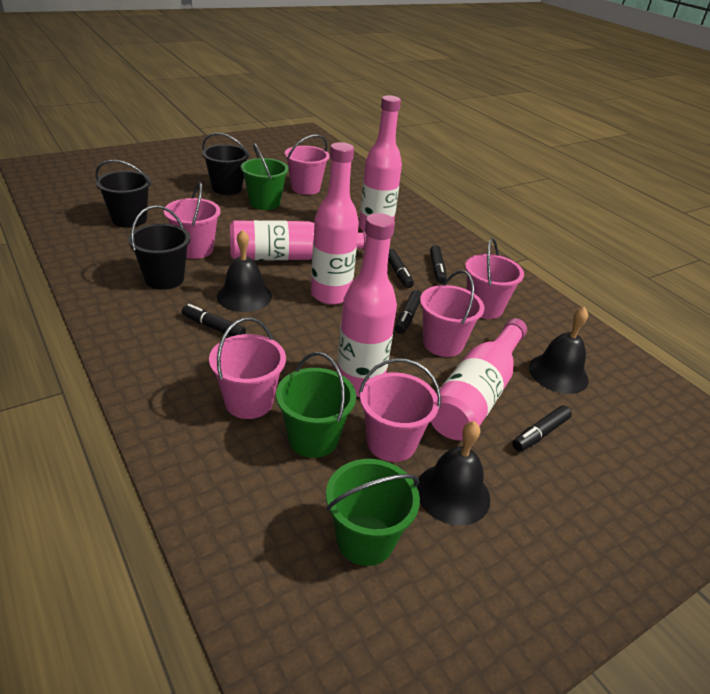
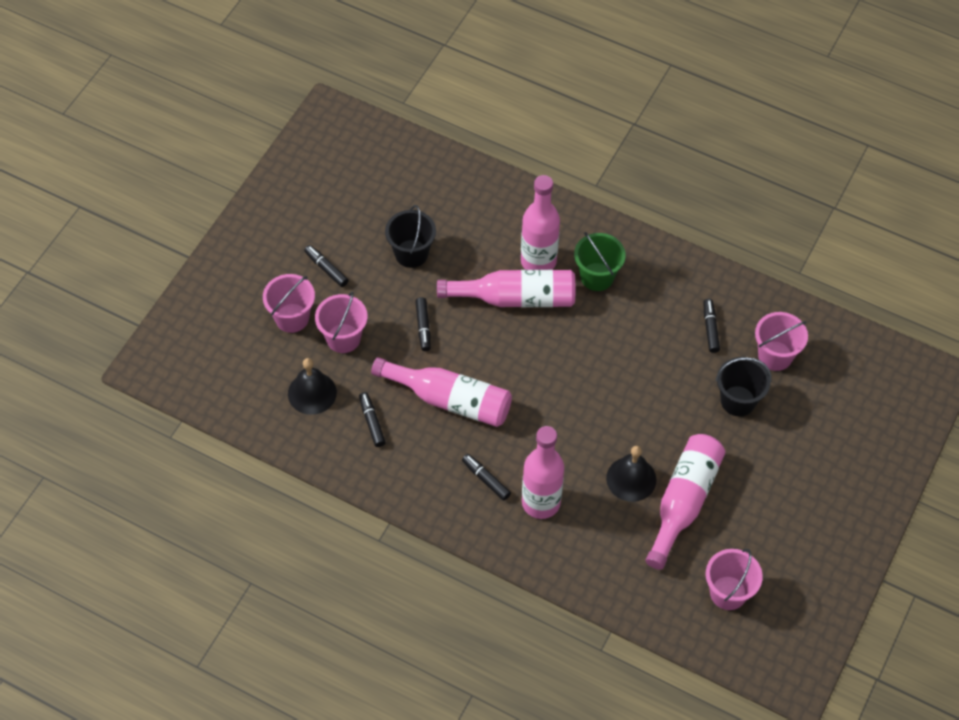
black bell: [217,229,272,312] [417,421,490,526] [529,307,589,394] = 3 -> [288,358,337,415] [606,446,657,502] = 2
black bucket: [95,160,151,228] [128,205,190,290] [202,133,249,195] = 3 -> [385,205,436,268] [716,357,772,416] = 2
green bucket: [241,143,289,210] [276,352,356,458] [326,459,420,566] = 3 -> [574,232,626,291] = 1
pink bucket: [164,182,221,259] [209,317,286,419] [285,134,330,195] [359,358,441,462] [420,270,484,357] [465,238,524,319] = 6 -> [263,274,315,333] [315,292,367,353] [706,549,763,610] [755,312,808,371] = 4

